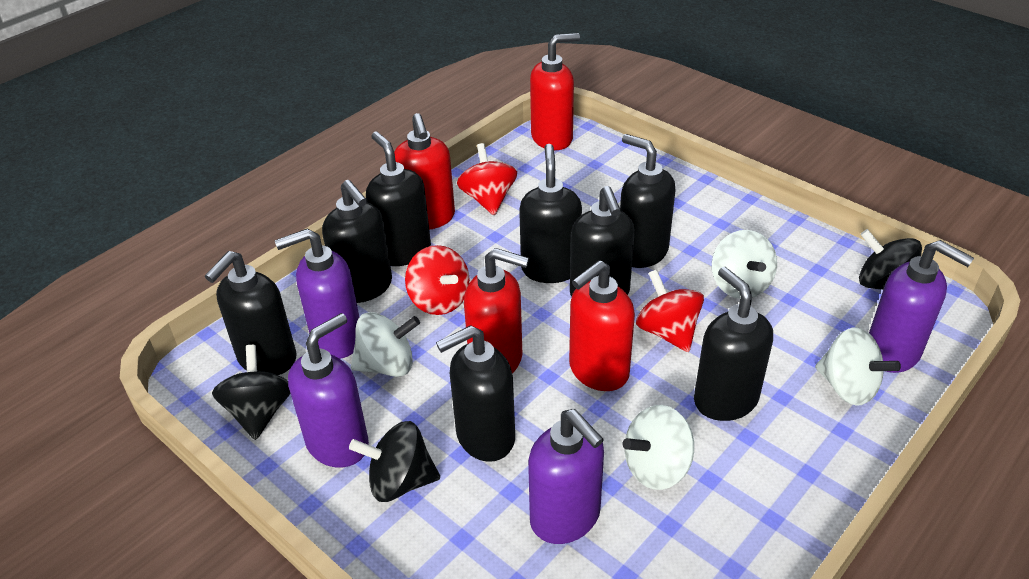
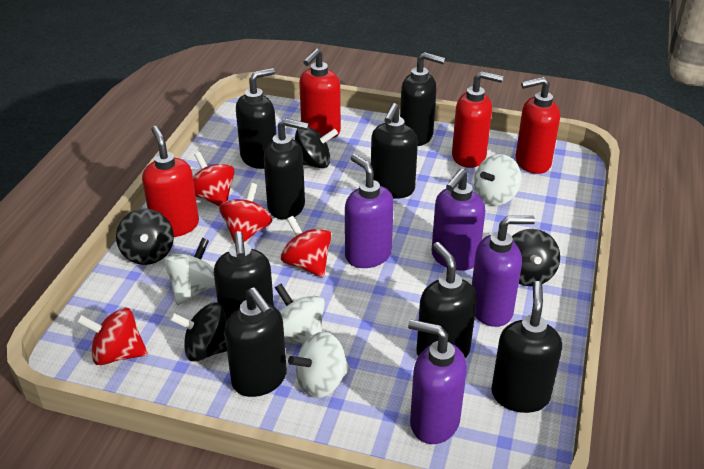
black spinning top: [212,345,291,440] [349,421,440,502] [859,229,922,290] = 3 -> [116,209,174,265] [170,302,227,361] [295,127,338,168] [512,229,560,286] = 4
red spinning top: [405,245,470,315] [457,143,517,215] [636,269,704,352] = 3 -> [77,308,148,365] [193,152,235,206] [219,183,272,243] [281,216,331,278] = 4

